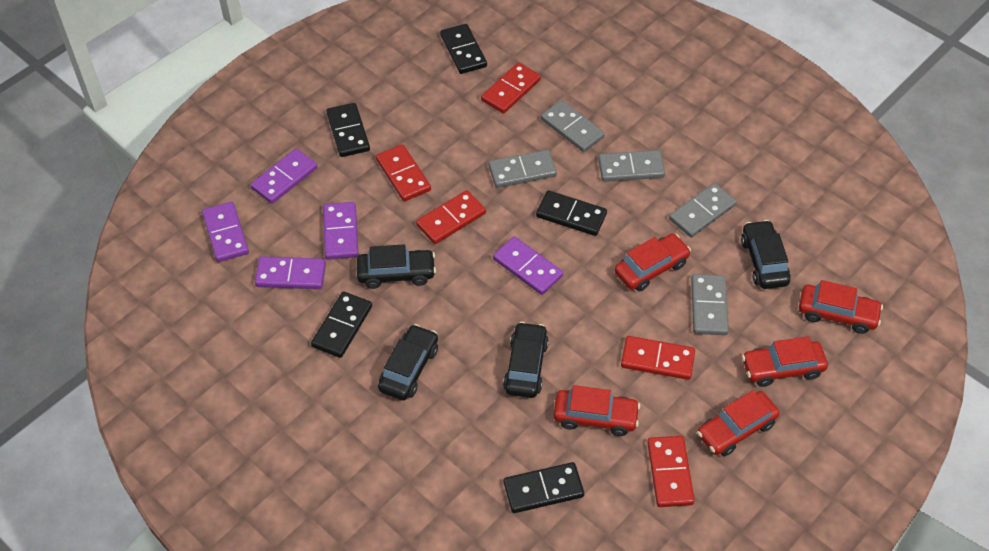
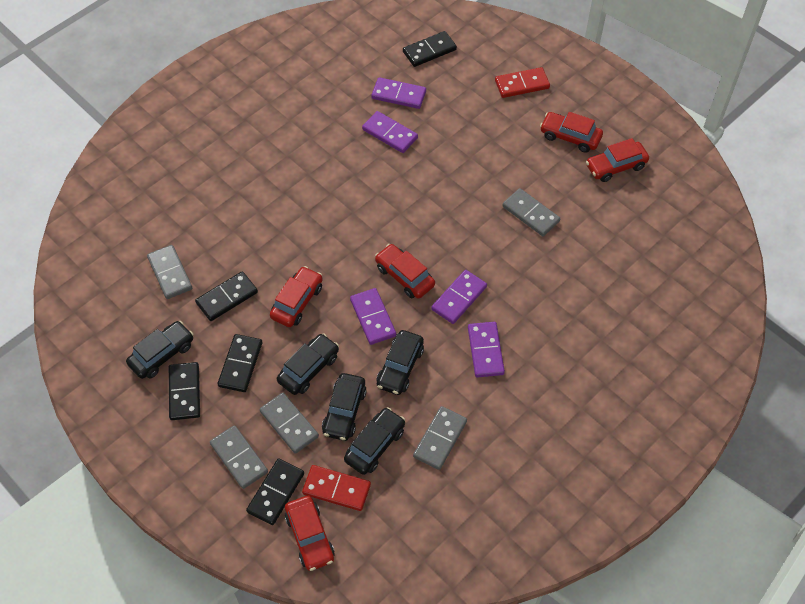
black car: [357,244,436,289] [378,324,438,400] [503,322,549,398] [741,220,791,289] = 4 -> [126,321,193,379] [277,333,339,395] [322,373,367,441] [344,407,405,475] [377,330,424,395] = 5
red domino: [376,144,431,201] [416,190,486,244] [481,63,541,114] [621,336,695,380] [647,436,695,507] = 5 -> [302,465,371,511] [495,67,550,98] = 2

